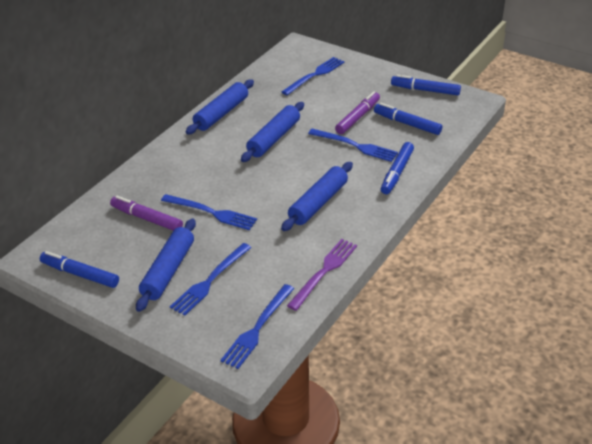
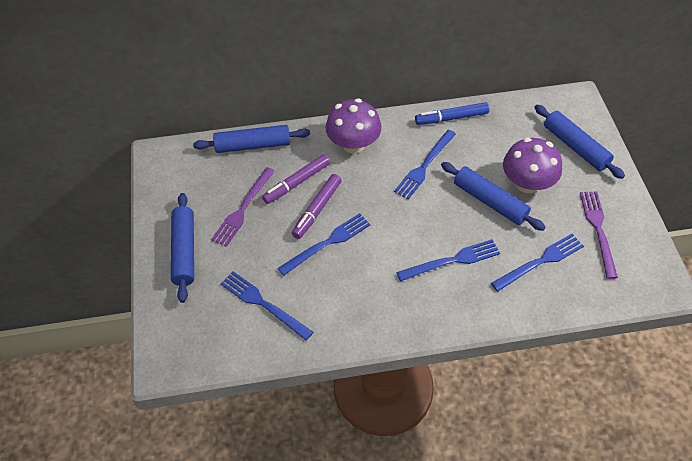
blue marker: [40,251,119,288] [374,103,442,135] [381,142,414,194] [391,75,461,95] = 4 -> [415,102,489,125] = 1
purple fork: [287,239,357,311] = 1 -> [211,167,275,247] [580,191,618,279] = 2
purple mushroom: none = 0 -> [326,99,382,154] [503,137,562,193] = 2

